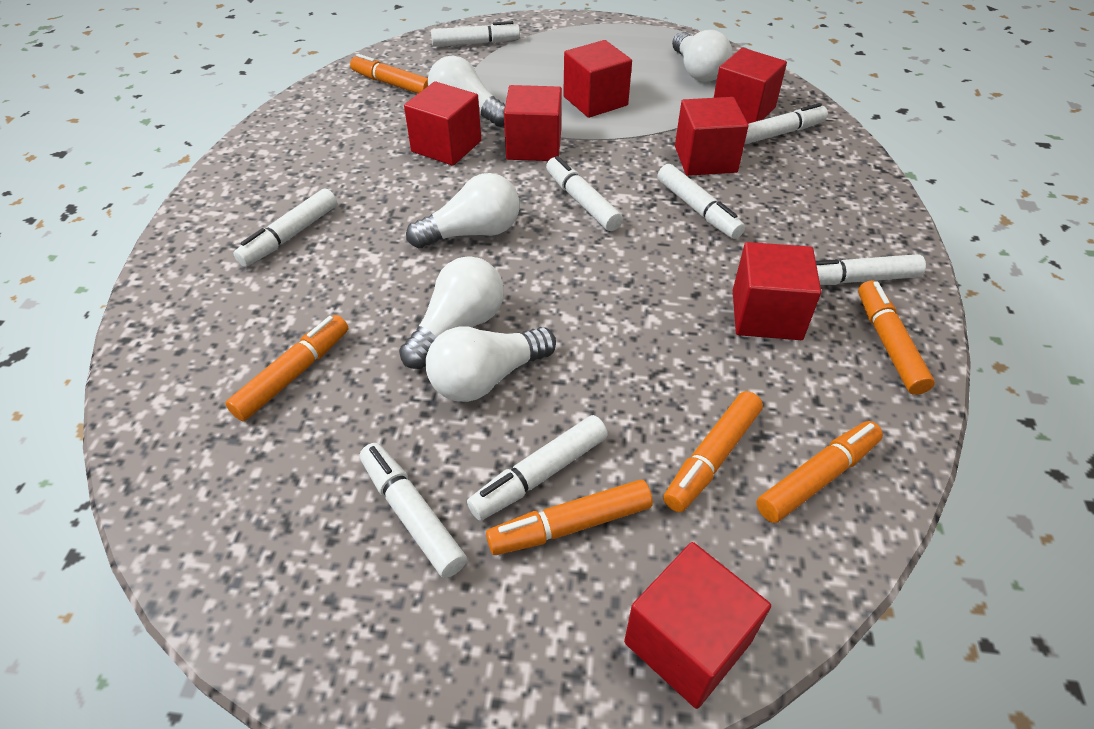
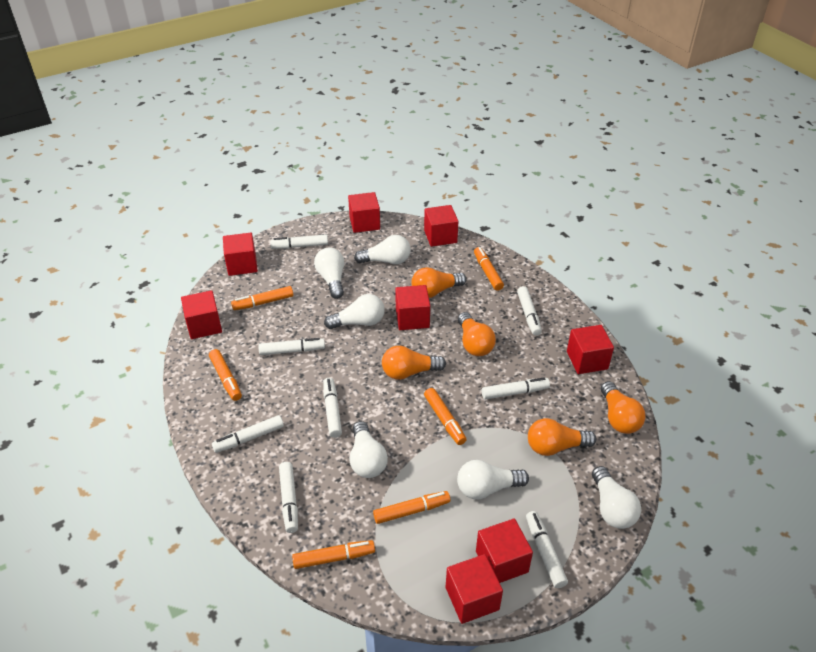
orange light bulb: none = 0 -> [382,346,446,380] [411,267,466,298] [458,312,496,356] [528,418,596,456] [601,381,646,434] = 5
red cube: [404,81,481,166] [504,85,562,161] [563,40,632,118] [624,542,771,709] [675,97,748,176] [714,48,787,124] [733,242,821,340] = 7 -> [181,290,222,339] [223,233,258,276] [348,192,380,233] [395,285,430,330] [424,205,459,247] [446,554,503,624] [476,518,533,583] [567,325,614,374] = 8
white light bulb: [399,256,504,369] [406,173,520,248] [426,327,556,402] [428,55,505,127] [672,30,733,82] = 5 -> [314,248,344,299] [324,294,385,329] [349,421,388,478] [354,235,411,264] [457,460,529,499] [592,466,641,529] = 6

